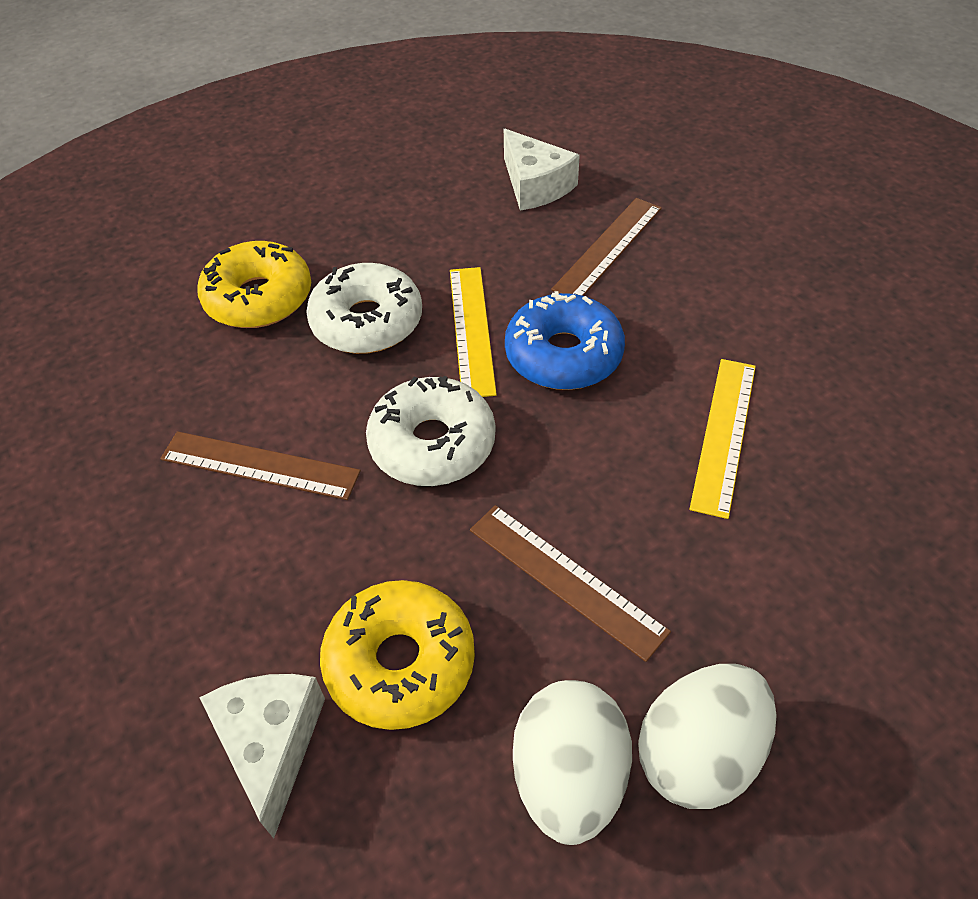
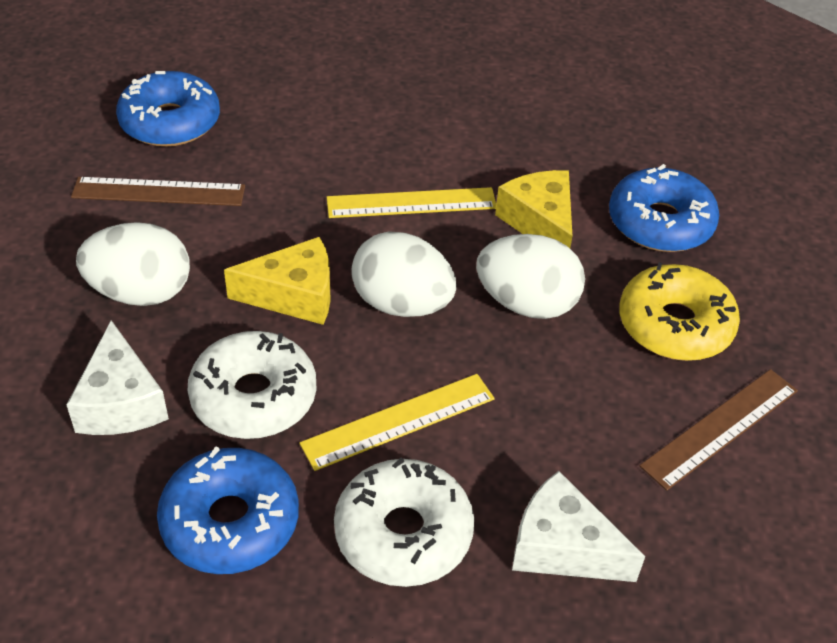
blue donut: [505,291,625,390] = 1 -> [116,71,220,147] [157,446,299,574] [609,164,719,252] = 3
brown ruler: [160,431,361,500] [470,505,671,662] [551,198,662,296] = 3 -> [71,177,245,206] [640,369,798,491] = 2
white egg: [513,680,632,845] [638,664,777,809] = 2 -> [76,222,190,306] [351,231,456,317] [476,234,585,319] = 3
yellow cheese: none = 0 -> [224,237,331,325] [495,170,572,248] = 2
yellow donut: [197,241,311,328] [320,580,475,730] = 2 -> [619,262,740,361] = 1

